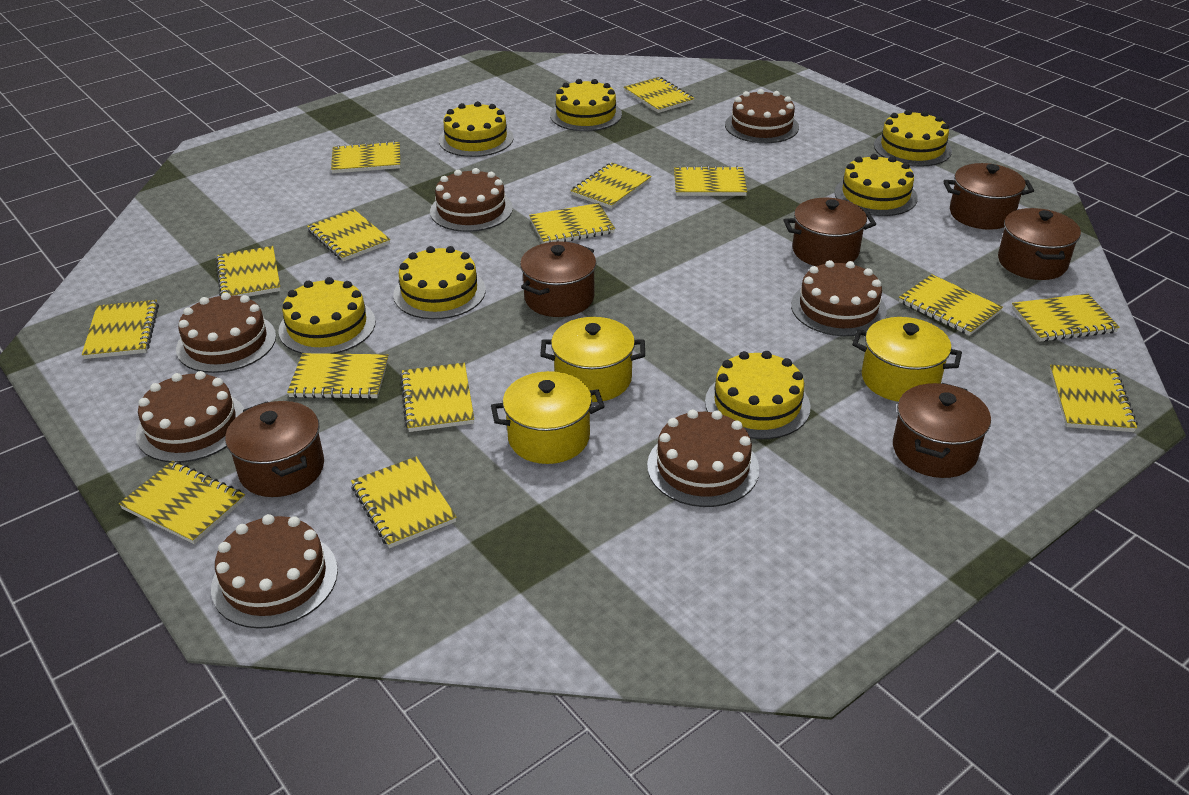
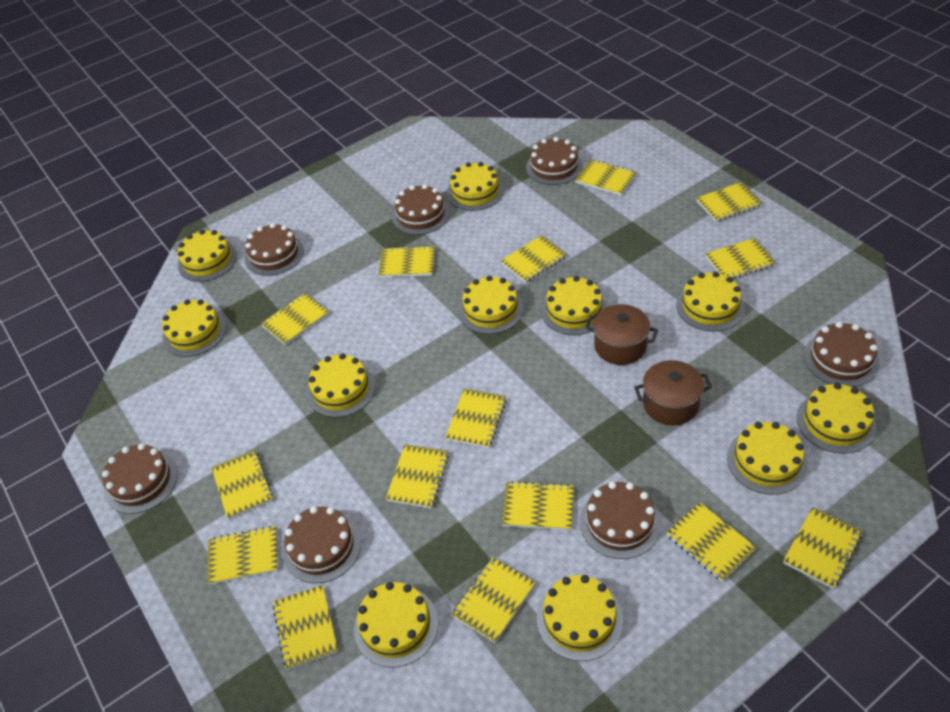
brown pot: [225,401,324,497] [520,241,596,317] [783,198,876,266] [893,383,991,478] [943,163,1034,230] [998,208,1081,280] = 6 -> [585,304,658,365] [634,360,712,425] = 2
yellow cake: [278,277,376,354] [393,246,486,319] [439,101,514,157] [550,79,622,131] [705,351,811,439] [835,154,918,216] [874,110,952,167] = 7 -> [162,299,226,357] [178,230,237,282] [307,353,375,417] [354,582,438,667] [447,162,504,211] [459,275,523,334] [537,575,623,661] [541,276,607,335] [676,272,745,331] [727,422,807,495] [797,383,876,454] = 11
yellow pot: [491,371,605,464] [540,317,645,402] [852,317,962,402] = 3 -> none = 0

